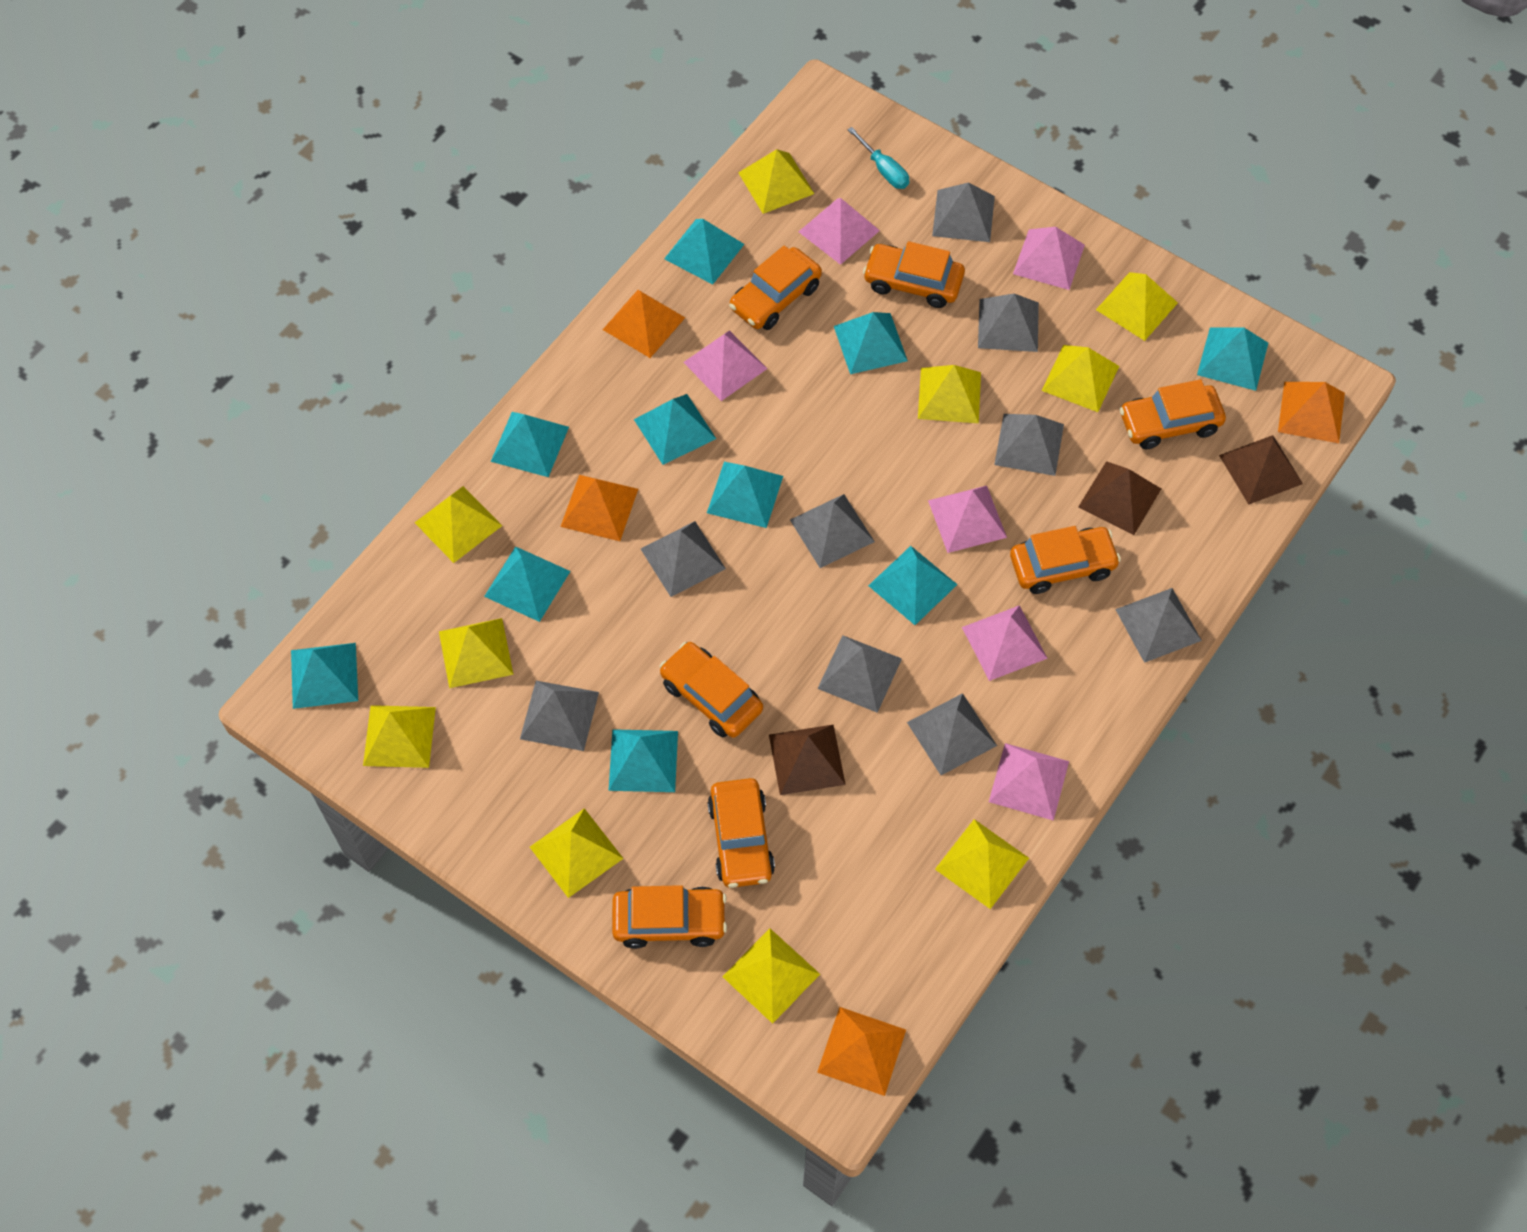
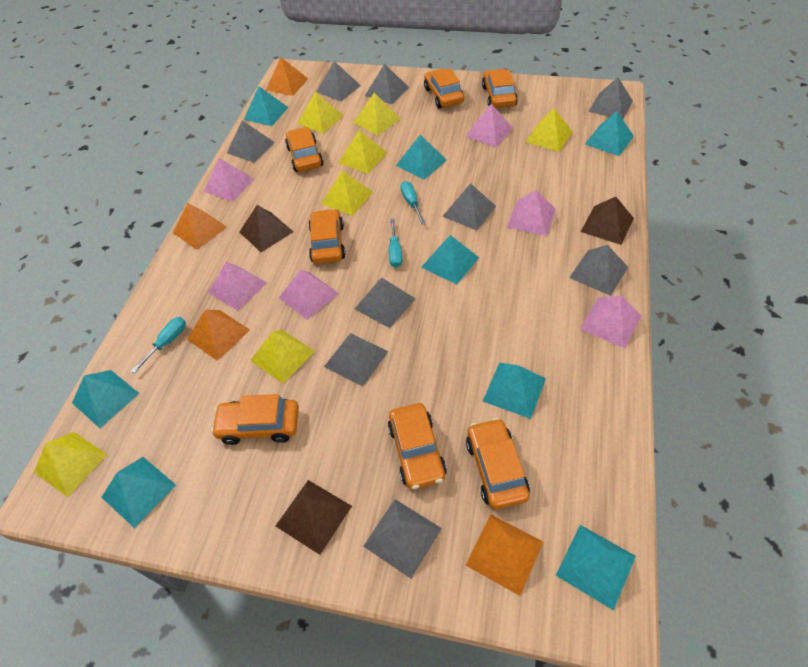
turquoise pyramid: [291,643,358,709] [484,546,570,622] [491,412,569,477] [609,729,678,792] [634,394,716,465] [664,219,744,284] [707,462,783,528] [834,312,908,374] [868,546,958,625] [1197,327,1268,391] = 10 -> [72,370,139,428] [101,457,176,528] [244,86,289,126] [396,135,447,180] [421,235,479,285] [483,362,546,419] [556,525,636,610] [585,111,634,156] = 8
turquoise screwdriver: [847,127,909,189] = 1 -> [131,317,186,373] [389,218,402,268] [401,181,425,224] = 3
yellow pyramid: [363,705,436,768] [415,486,502,563] [439,618,514,688] [530,808,624,898] [722,928,820,1024] [738,149,814,214] [918,365,981,423] [935,819,1029,909] [1042,345,1119,412] [1096,272,1178,341] = 10 -> [34,432,107,497] [250,330,315,384] [298,92,344,133] [321,170,373,216] [338,130,387,174] [353,93,401,135] [526,108,573,152] = 7

